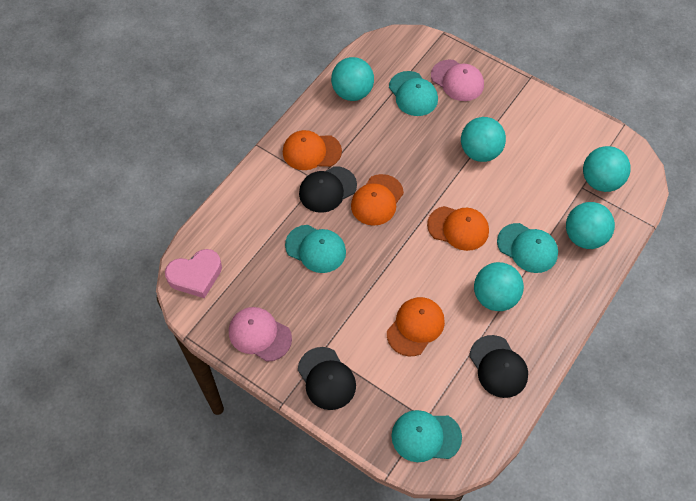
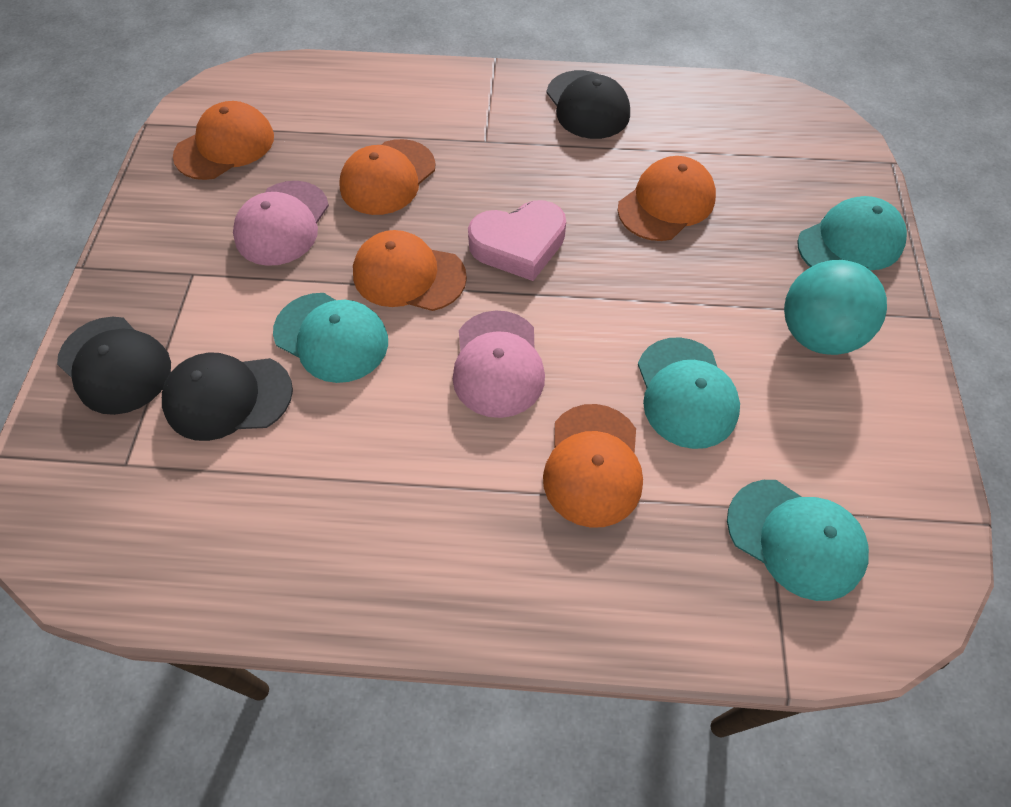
orange cap: [283,130,342,170] [351,174,404,226] [387,297,445,356] [427,206,489,251] = 4 -> [173,101,274,180] [339,139,436,215] [353,230,467,311] [543,404,643,528] [618,156,716,241] = 5
turquoise ball: [331,57,374,101] [461,117,506,162] [474,262,524,311] [566,202,615,249] [583,146,631,192] = 5 -> [784,260,887,355] = 1

